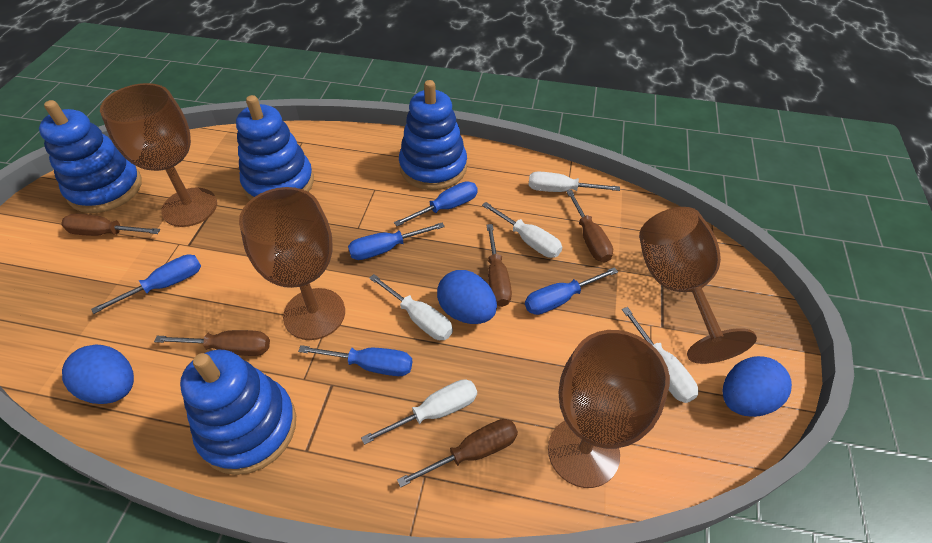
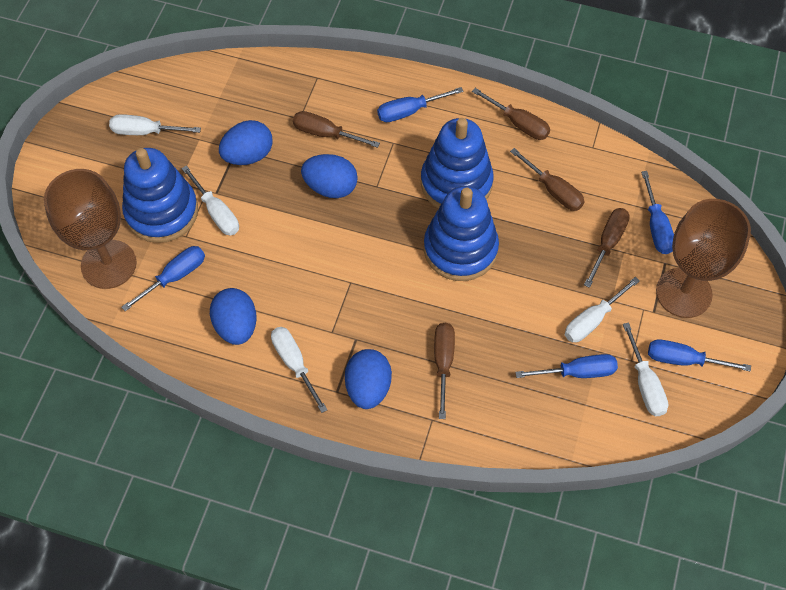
blue egg: [62,345,134,404] [437,270,497,324] [722,356,792,417] = 3 -> [210,288,257,345] [219,120,273,165] [301,154,358,198] [345,349,392,409] = 4
blue stacking toy: [39,100,142,213] [180,350,296,475] [236,95,314,200] [399,80,467,190] = 4 -> [122,148,198,243] [421,118,494,208] [424,186,499,281] = 3
brown goblet: [100,83,217,227] [239,187,345,340] [548,330,670,488] [639,207,757,364] = 4 -> [44,169,136,289] [656,199,751,318] = 2

